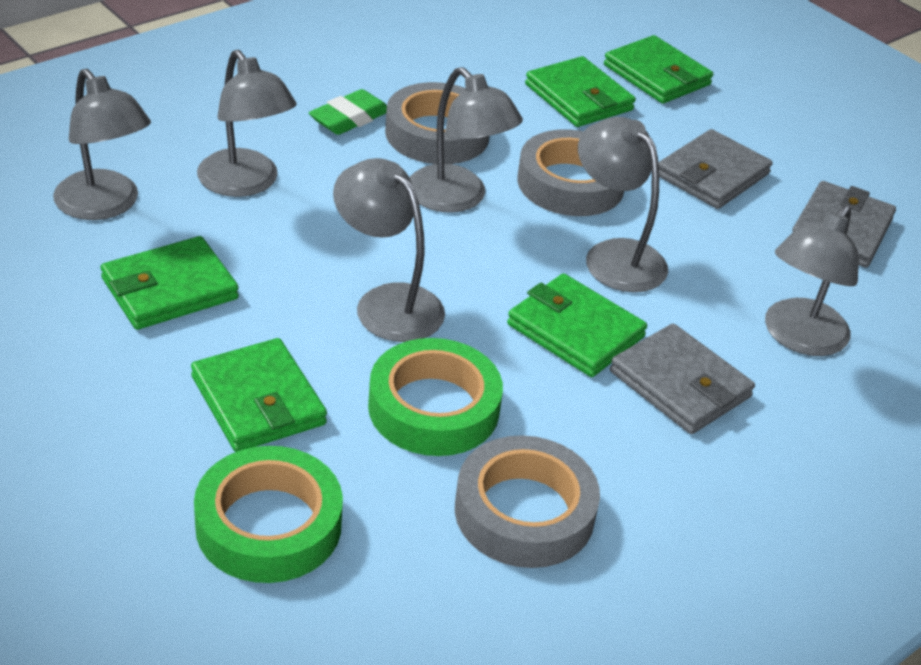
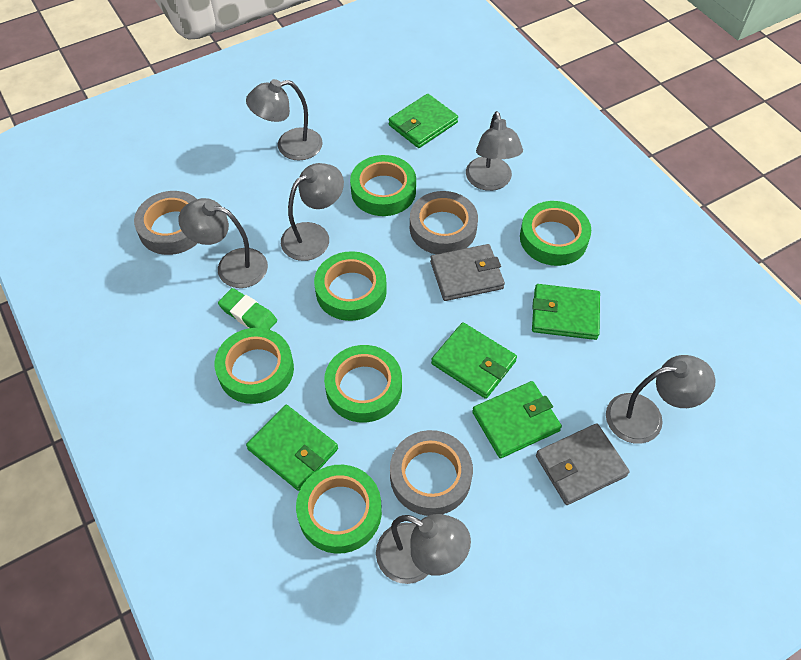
green tape: [194,446,343,583] [368,338,503,456] = 2 -> [215,328,294,404] [296,465,382,554] [314,251,387,321] [324,345,402,422] [350,155,416,216] [520,201,591,266] = 6
grey wallet: [610,323,755,434] [658,129,773,209] [793,181,896,268] = 3 -> [430,244,505,301] [536,423,630,505] = 2

